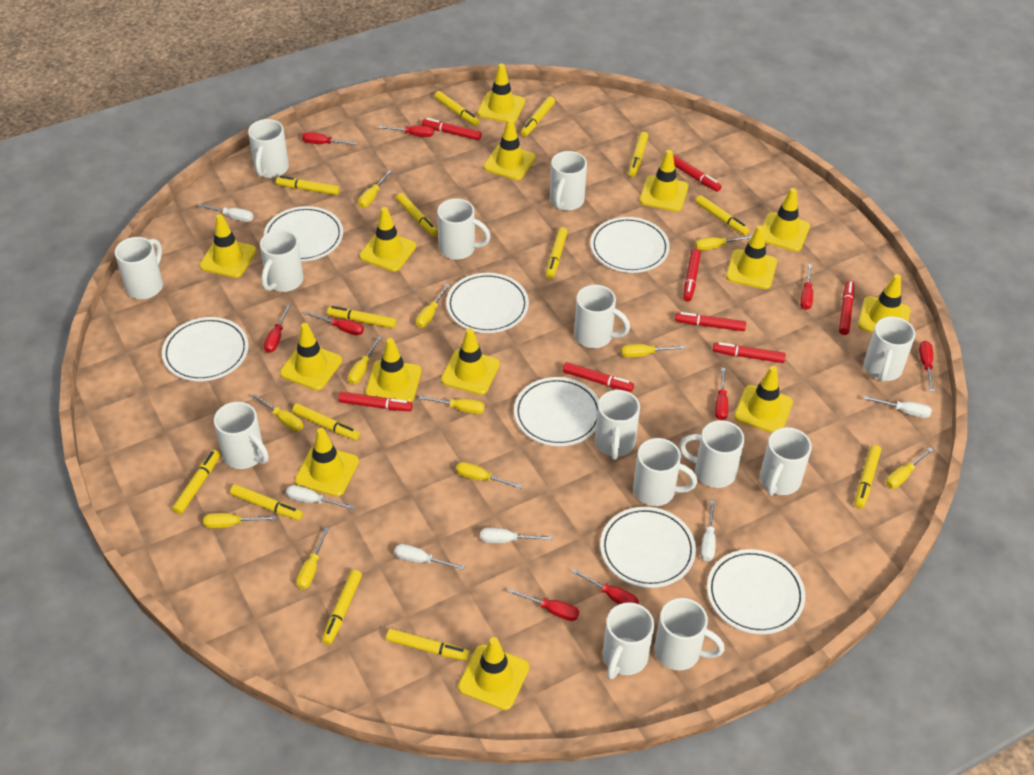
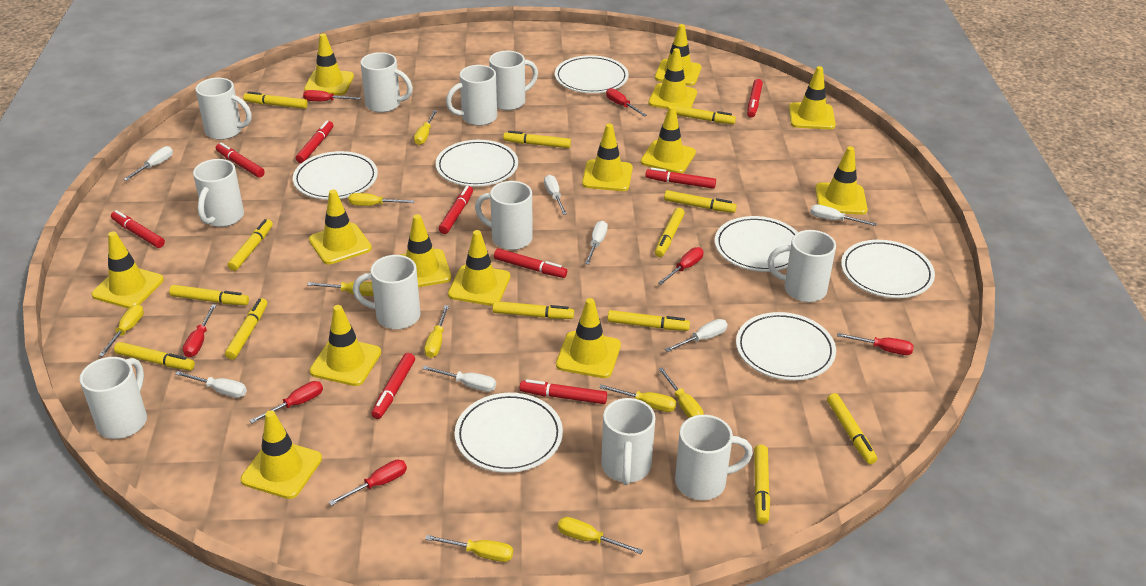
red marker: [338,392,413,411] [422,118,482,140] [563,362,634,392] [673,155,721,192] [675,312,746,331] [683,249,701,302] [713,342,786,363] [839,280,854,335] = 8 -> [111,210,165,248] [216,142,265,178] [296,121,333,163] [371,353,415,419] [439,186,473,234] [494,248,567,278] [519,379,607,404] [645,168,716,189] [747,79,763,118] = 9
red screwdriver: [264,304,291,353] [302,132,357,145] [305,312,364,335] [379,125,434,137] [508,588,579,621] [572,569,639,604] [715,368,728,420] [800,264,813,310] [919,341,934,392] = 9 -> [183,304,216,357] [249,381,323,423] [303,90,361,101] [329,460,407,506] [606,88,647,117] [658,247,704,285] [837,333,914,355] = 7
white mug: [115,237,163,299] [214,402,269,469] [248,119,289,178] [260,230,303,292] [437,198,491,260] [550,151,587,211] [574,285,630,348] [595,390,640,460] [603,602,654,680] [633,438,697,506] [654,598,725,670] [679,420,745,488] [760,427,812,496] [864,317,915,382] = 14 -> [80,357,147,439] [193,159,244,227] [196,78,252,140] [353,255,420,329] [360,52,413,113] [446,65,497,126] [475,181,533,250] [489,51,538,110] [601,398,656,485] [675,415,753,500] [768,230,836,302] = 11
white screwdriver: [198,204,253,222] [286,485,354,509] [394,544,465,570] [480,528,552,543] [701,500,716,562] [864,396,932,418] = 6 -> [123,146,173,181] [175,371,247,398] [422,366,496,392] [544,175,567,215] [585,221,608,264] [665,319,728,352] [810,204,877,226] = 7
yellow marker: [172,450,220,514] [230,484,303,520] [276,176,340,195] [292,403,360,440] [322,570,362,645] [327,306,396,328] [386,629,470,661] [396,193,438,236] [434,91,480,126] [521,96,555,137] [546,227,568,279] [629,132,648,177] [696,195,749,235] [855,445,881,508] = 14 -> [114,342,195,371] [169,285,249,305] [225,298,267,360] [227,219,273,271] [243,91,308,109] [492,301,574,319] [503,131,571,148] [607,310,690,331] [655,208,685,257] [664,190,737,213] [672,105,736,124] [754,445,770,524] [827,393,877,464] = 13
yellow screwdriver: [203,513,276,528] [251,394,303,431] [296,527,329,589] [348,336,382,384] [358,170,392,208] [416,284,450,328] [419,396,485,414] [456,462,523,489] [621,344,685,358] [695,235,752,251] [886,448,933,489] = 11 -> [99,304,144,357] [307,281,374,296] [349,193,414,206] [414,110,437,145] [424,305,449,358] [425,535,513,562] [558,517,643,554] [599,384,676,412] [658,368,703,418] = 9

